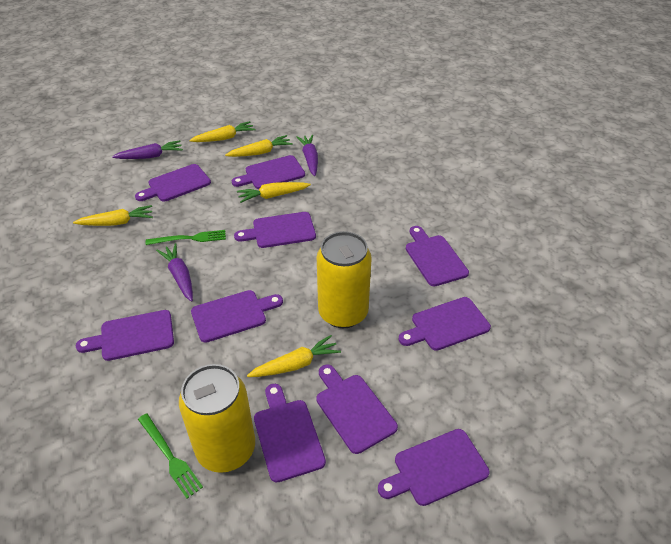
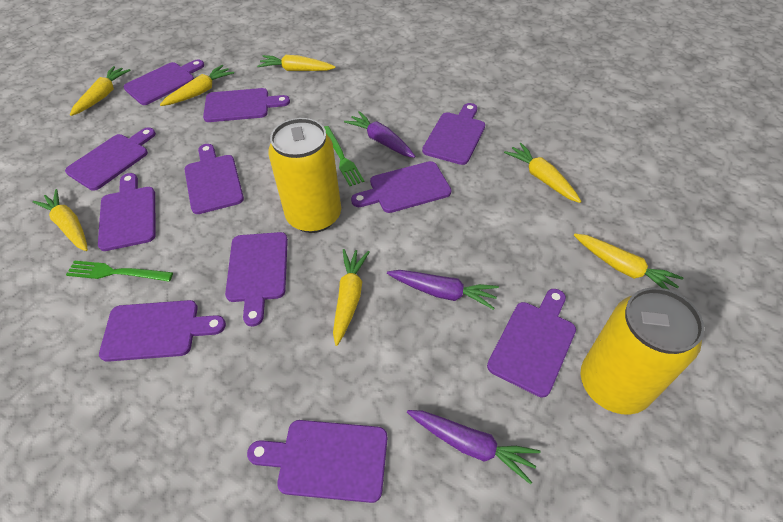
purple cutting board: [76,310,174,361] [135,164,211,202] [191,290,283,343] [232,155,305,189] [234,212,316,248] [254,384,326,483] [316,365,398,454] [378,429,490,506] [398,297,491,351] [406,226,469,286] = 10 -> [65,128,156,191] [98,173,156,251] [99,300,226,362] [124,59,204,105] [184,144,244,214] [203,88,290,122] [225,232,288,327] [247,420,387,503] [351,161,451,213] [422,103,485,165] [487,289,576,397] = 11
yellow carrot: [73,205,153,226] [189,121,255,142] [225,135,293,157] [237,182,311,203] [247,335,341,377] = 5 -> [33,189,88,251] [70,66,130,116] [160,65,234,106] [257,55,336,71] [333,249,369,346] [504,143,582,203] [574,234,683,290] = 7

